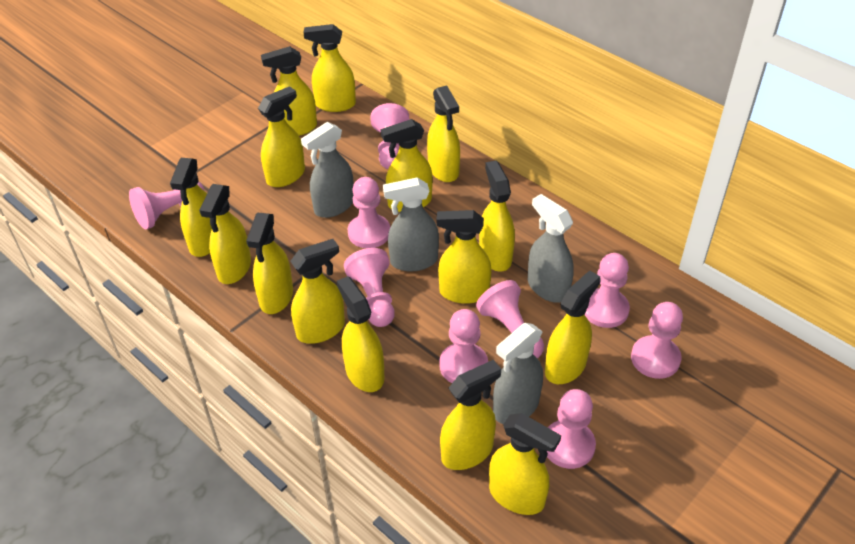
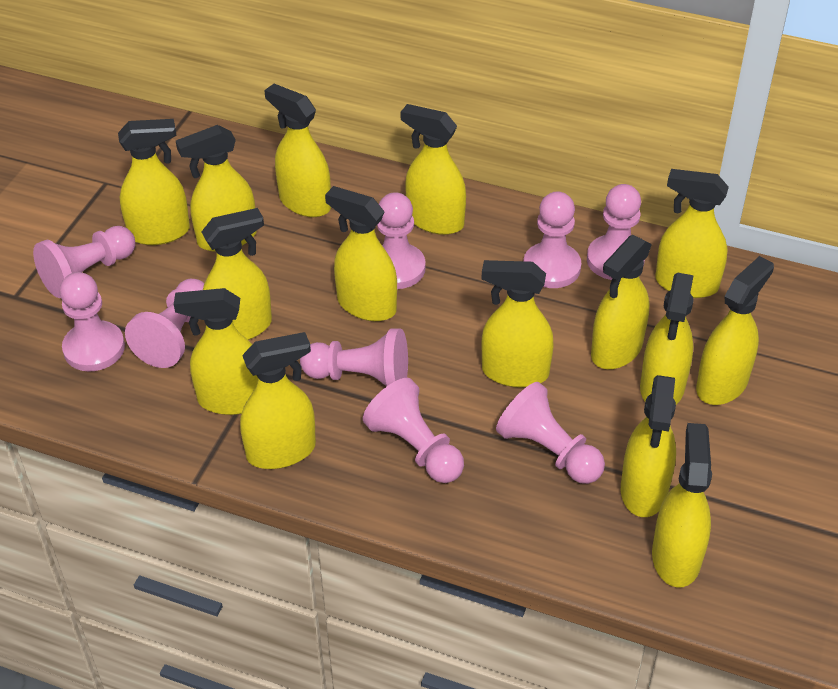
grey spray bottle: [301,122,354,218] [383,177,439,272] [493,323,543,424] [528,194,574,303] = 4 -> none = 0

